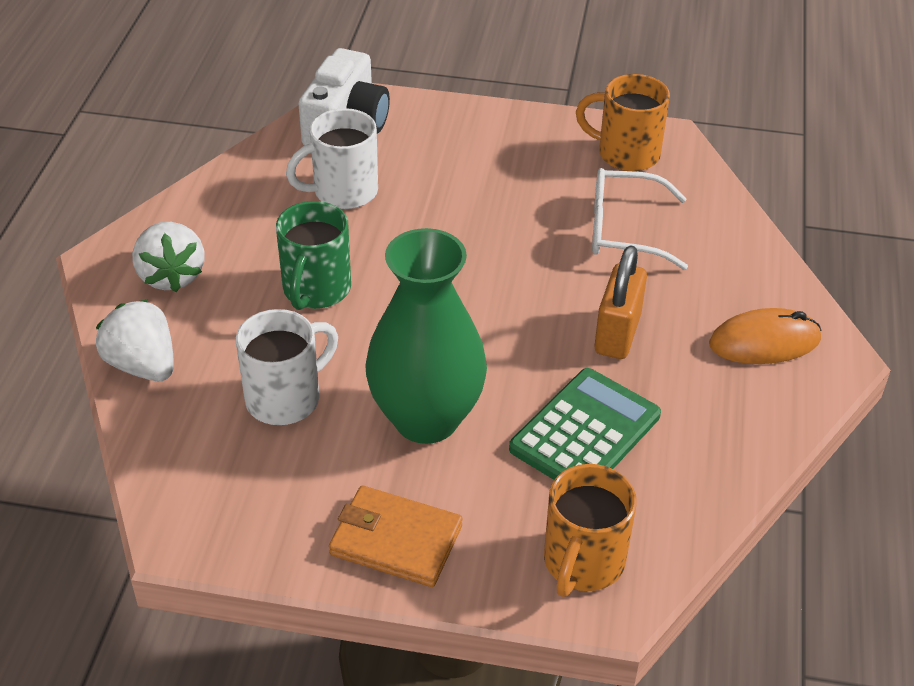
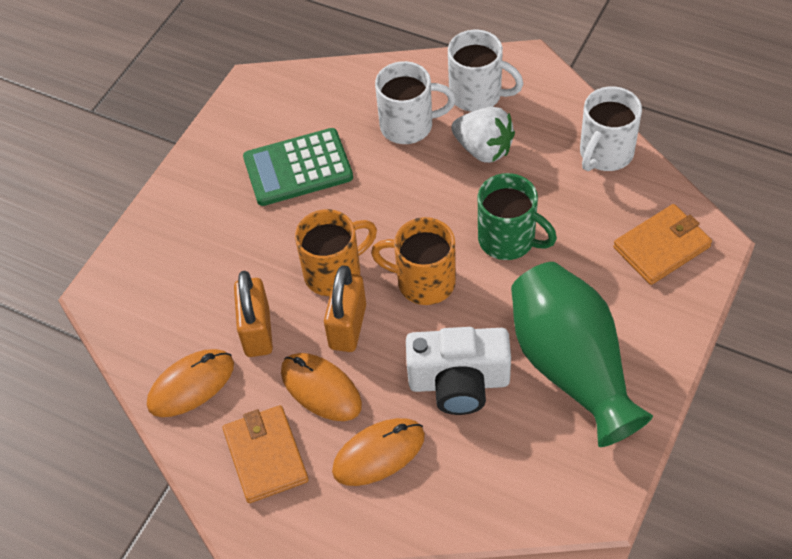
orange mouse: [709,308,822,364] = 1 -> [147,349,234,417] [281,353,362,421] [332,418,425,486] = 3
orange padlock: [595,245,647,359] = 1 -> [234,271,273,357] [324,265,366,352] = 2
orange wallet: [329,485,462,587] = 1 -> [223,405,309,503] [613,204,712,285] = 2
white glasses: [592,168,688,270] = 1 -> none = 0
white mug: [236,309,338,425] [286,108,378,209] = 2 -> [375,61,456,144] [448,30,523,112] [580,86,642,171] = 3
white strawberry: [96,299,174,381] [132,222,205,292] = 2 -> [451,107,515,163] = 1

